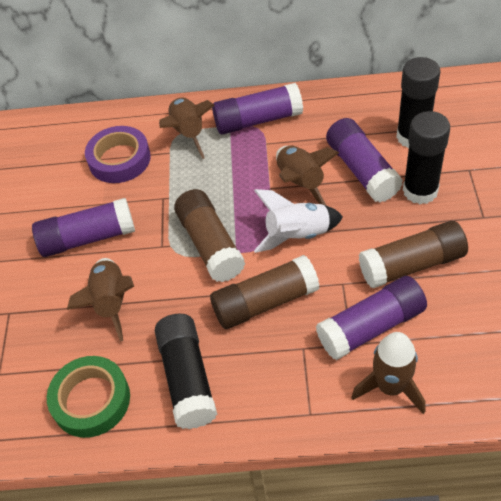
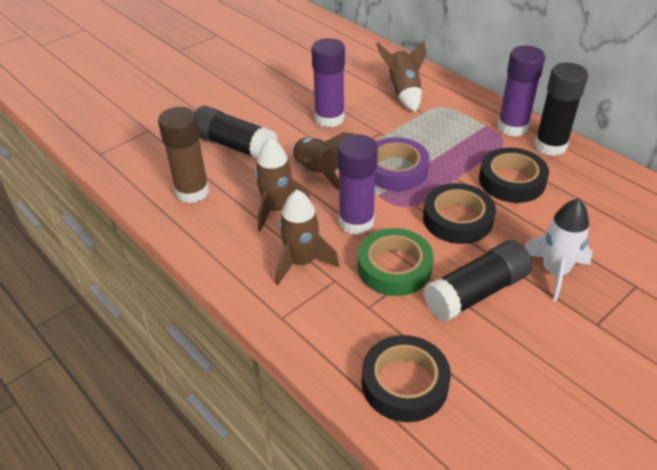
black tape: none = 0 -> [362,335,451,422] [423,183,496,244] [479,147,549,203] = 3
brown glue stick: [174,189,245,282] [210,255,319,329] [359,221,468,288] = 3 -> [158,107,209,203] = 1
purple glue stick: [32,198,135,257] [212,83,303,135] [316,276,427,360] [326,118,403,203] = 4 -> [311,38,345,127] [337,134,378,235] [497,46,545,137] = 3

